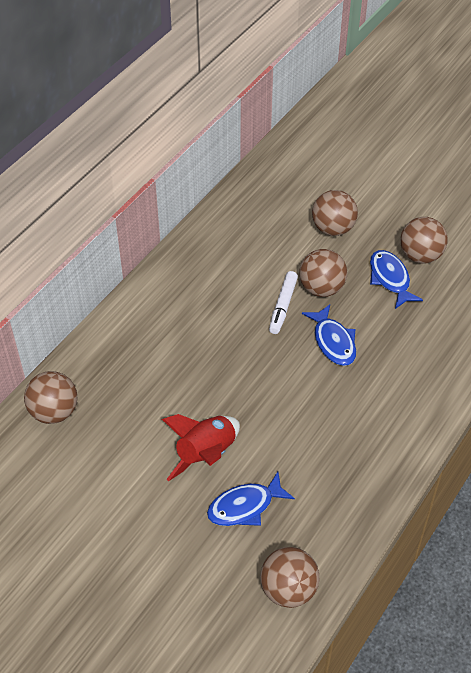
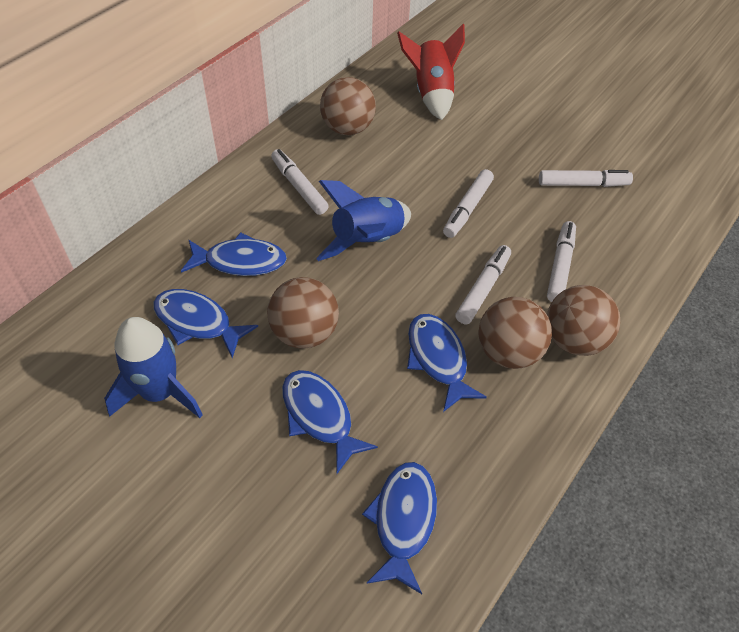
blue fish: [207,472,295,526] [302,304,356,366] [370,250,423,309] = 3 -> [153,289,258,358] [181,232,287,276] [282,370,378,474] [362,462,437,594] [407,314,487,412] = 5
blue rocket: none = 0 -> [104,317,203,418] [316,180,411,261] = 2
brown ball: [24,371,77,424] [260,547,319,608] [299,249,347,297] [312,190,358,236] [400,217,448,264] = 5 -> [267,277,339,349] [320,77,376,135] [478,297,552,369] [547,285,620,356] = 4
white marker: [269,271,298,334] = 1 -> [271,149,329,215] [443,169,494,238] [455,245,511,324] [539,170,633,187] [547,221,576,302] = 5

